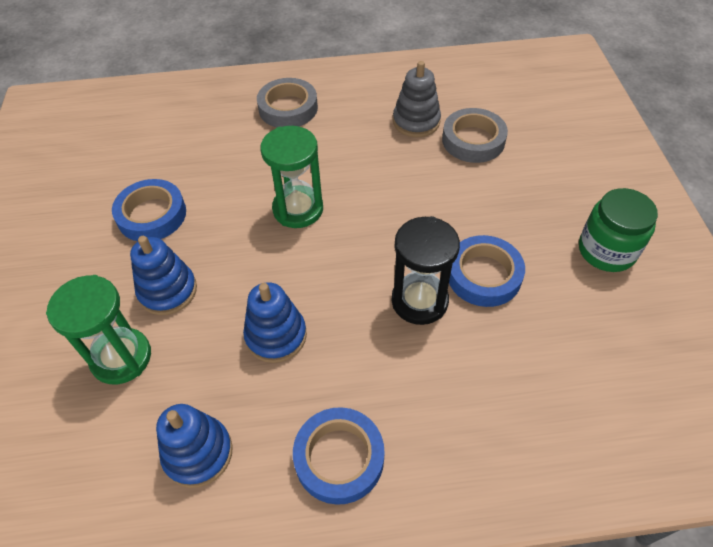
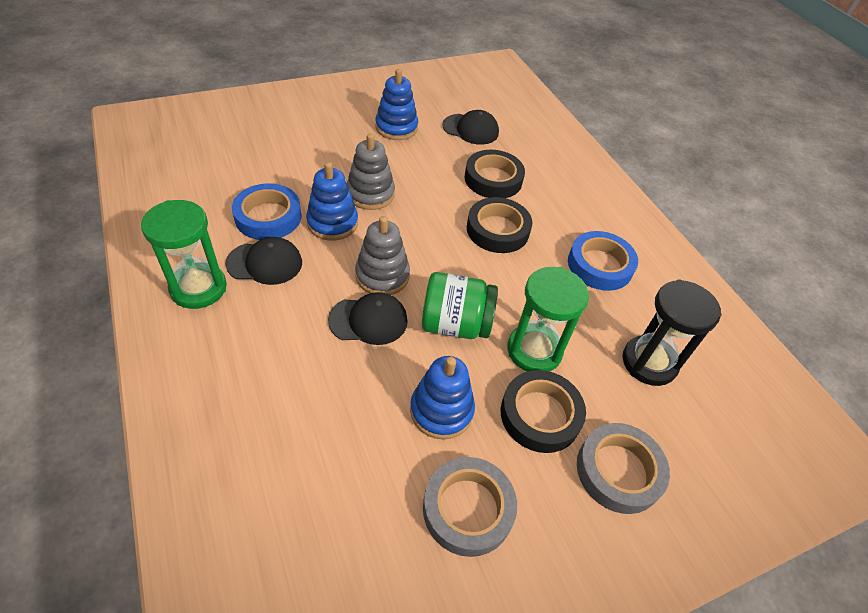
black cap: none = 0 -> [225,237,302,285] [328,292,408,345] [442,110,499,145] = 3
black tape: none = 0 -> [464,150,525,198] [467,197,532,253] [501,370,586,453] = 3
blue tape: [112,179,186,241] [293,407,385,505] [449,235,525,307] = 3 -> [232,183,301,240] [568,231,638,291] = 2
grey stacking toy: [393,61,441,137] = 1 -> [347,134,395,210] [355,216,410,295] = 2

